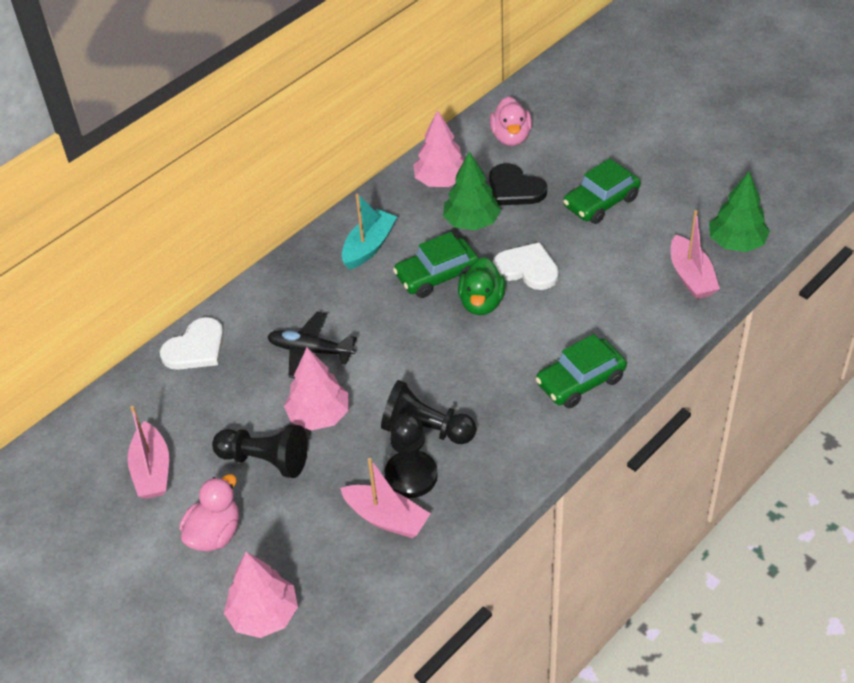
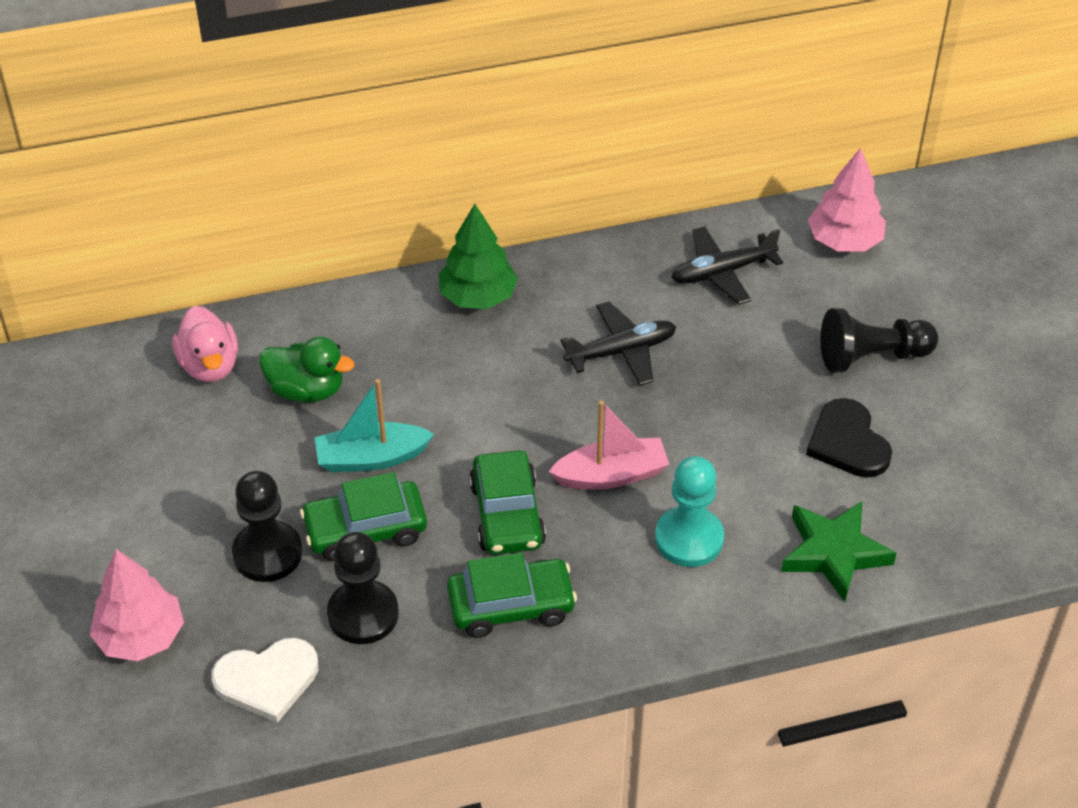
black plane: [267,312,357,378] = 1 -> [560,302,676,386] [671,226,783,305] = 2
green star: none = 0 -> [781,501,897,602] = 1
green tree: [443,151,501,230] [709,172,770,252] = 2 -> [438,204,518,309] = 1
pink boat: [128,406,169,499] [340,458,431,538] [671,210,720,299] = 3 -> [549,401,669,490] = 1
pink duck: [179,474,239,551] [490,96,532,146] = 2 -> [172,306,238,382] = 1
pink tree: [224,552,298,638] [284,347,349,431] [413,110,465,187] = 3 -> [90,549,184,661] [808,148,886,252] = 2
turquoise pawn: none = 0 -> [655,456,724,567] = 1
white heart: [160,317,224,370] [493,242,559,290] = 2 -> [211,638,318,723] = 1

